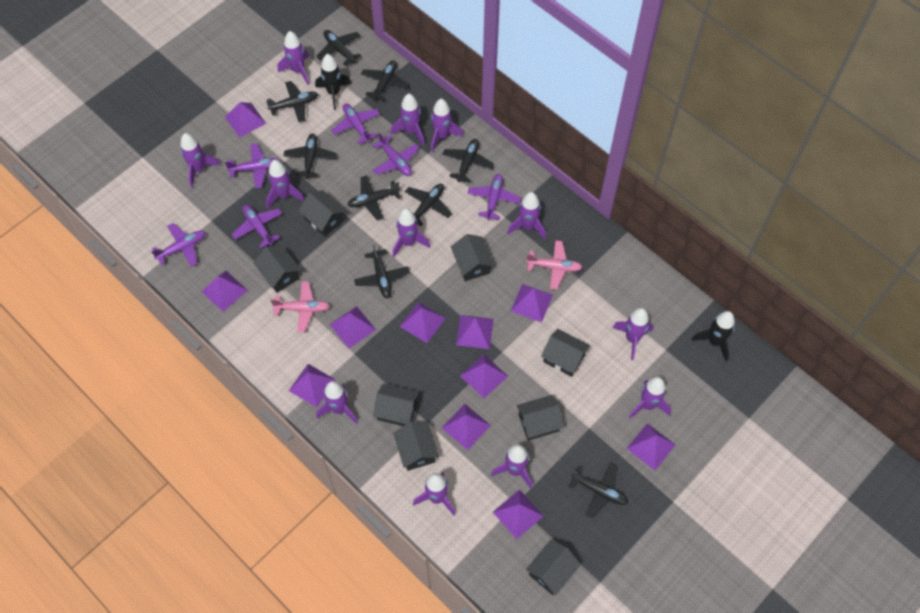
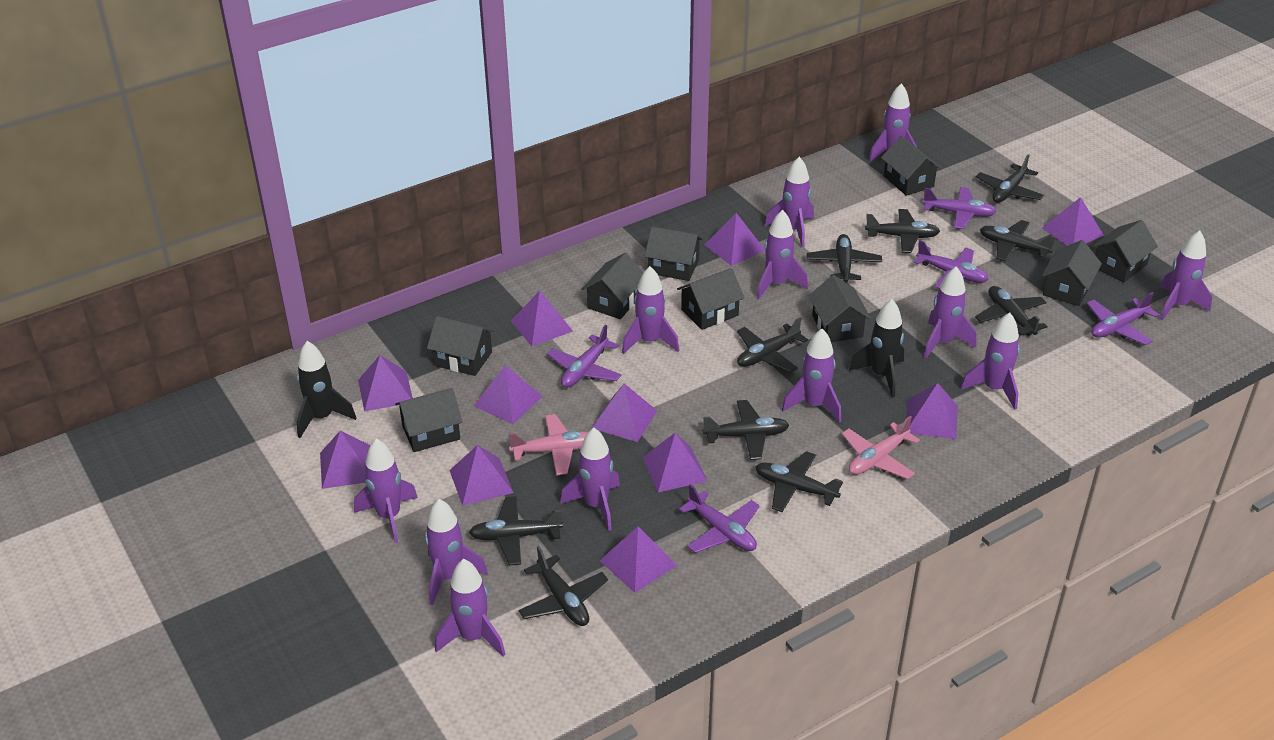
black house: [253,245,301,293] [298,190,346,237] [373,383,419,426] [393,422,439,471] [451,234,495,281] [516,395,564,441] [526,540,581,595] [541,329,590,377] = 8 -> [395,388,462,452] [427,316,495,376] [582,253,644,319] [645,226,703,281] [677,268,744,330] [809,275,871,342] [881,136,942,196] [1042,240,1102,306] [1092,220,1158,282] = 9
black plane: [266,81,318,122] [284,133,337,179] [316,30,361,66] [348,175,401,221] [354,244,410,298] [361,61,410,101] [405,184,452,226] [442,139,494,183] [569,462,628,518] = 9 -> [469,496,563,565] [518,546,608,626] [703,400,789,460] [737,317,808,373] [756,451,843,512] [807,234,882,283] [865,209,940,253] [975,286,1048,336] [976,154,1044,203] [980,220,1056,262] = 10
purple plane: [152,223,205,267] [225,143,281,189] [232,205,282,248] [331,103,380,144] [372,132,419,176] [467,174,521,220] = 6 -> [547,325,622,388] [679,484,760,553] [913,240,988,288] [922,187,997,229] [1086,292,1159,345] = 5

